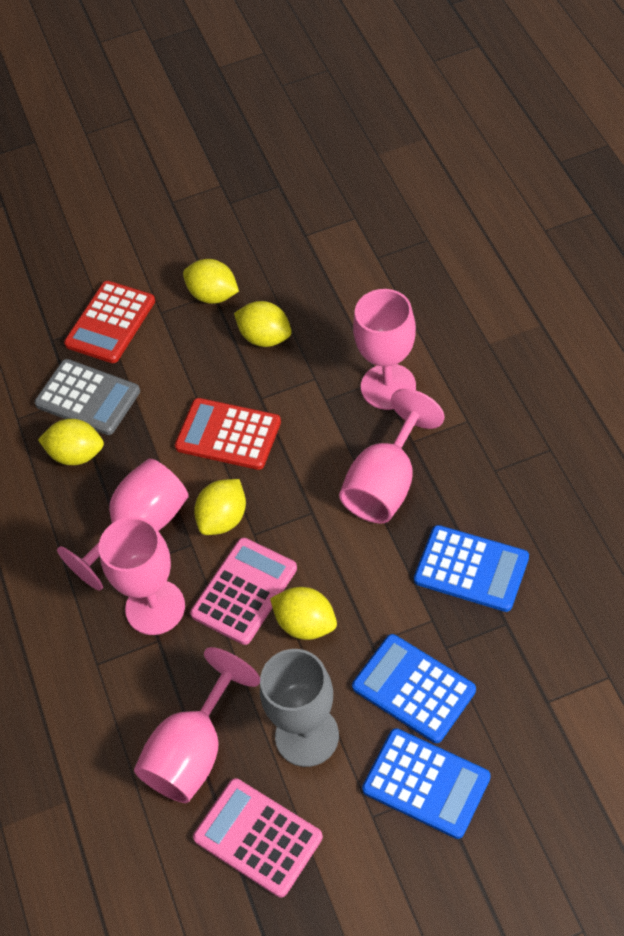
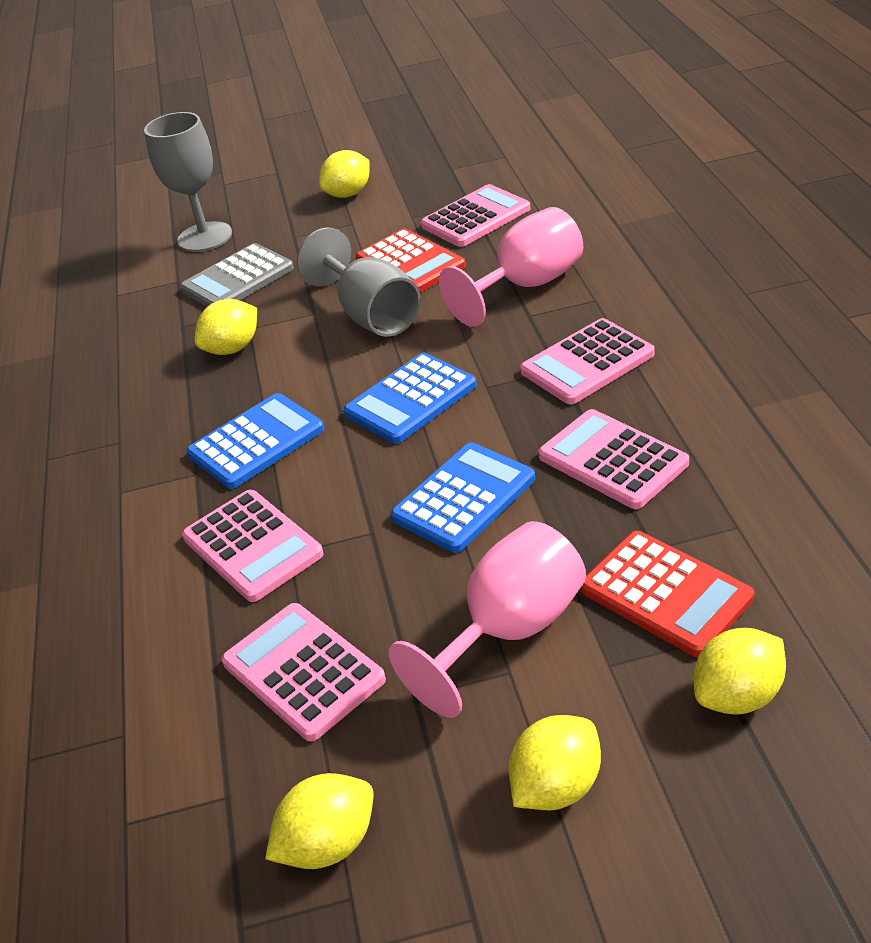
grey goblet: [260,649,339,767] = 1 -> [144,112,232,252] [297,227,421,337] = 2
pink calculator: [190,538,297,645] [193,778,323,898] = 2 -> [182,490,324,602] [221,603,386,741] [421,184,531,247] [520,318,655,405] [538,409,689,509] = 5
pink goblet: [57,458,189,591] [99,517,185,635] [134,647,260,803] [339,389,444,524] [353,289,416,410] = 5 -> [389,521,586,718] [439,207,583,327] = 2

